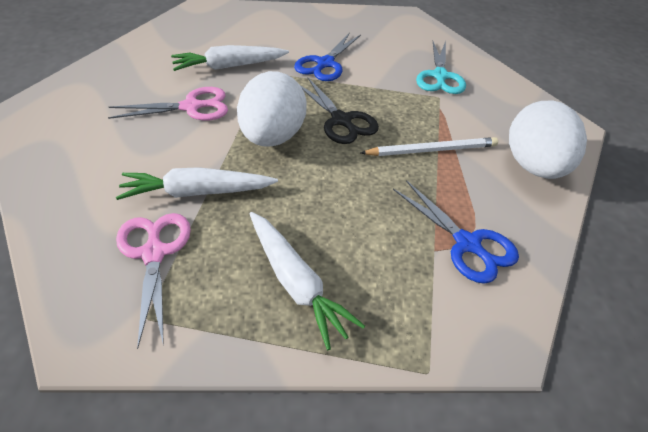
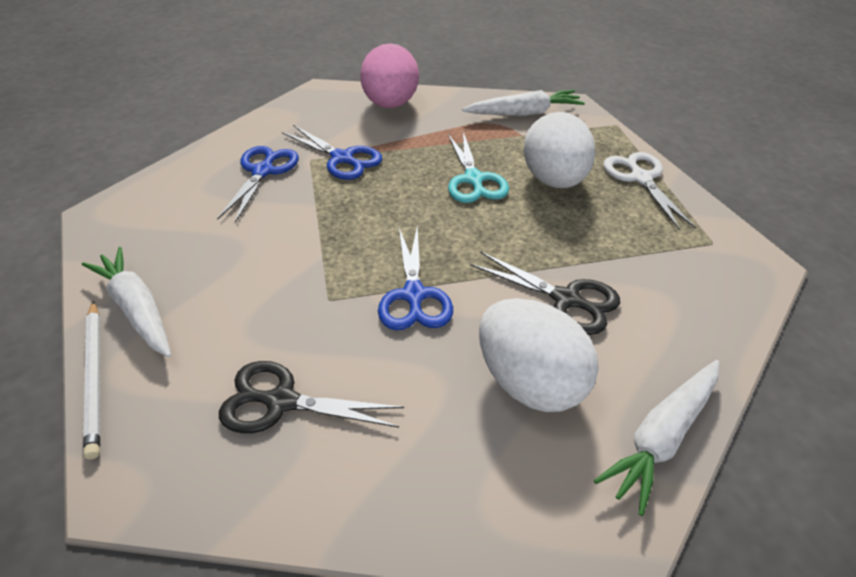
black scissors: [300,78,379,144] = 1 -> [219,361,404,433] [470,251,620,335] = 2
blue scissors: [294,32,361,81] [393,180,519,284] = 2 -> [217,146,299,223] [282,125,382,180] [378,225,453,330] = 3
pink egg: none = 0 -> [360,43,419,108] = 1
pink scissors: [108,87,228,121] [116,213,191,349] = 2 -> none = 0
white scissors: none = 0 -> [603,152,696,230] = 1

